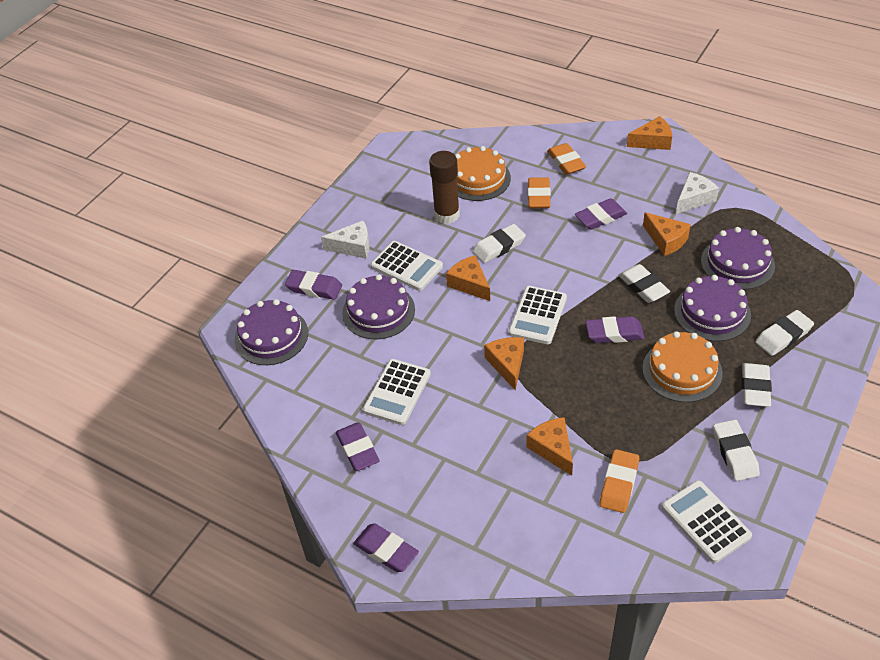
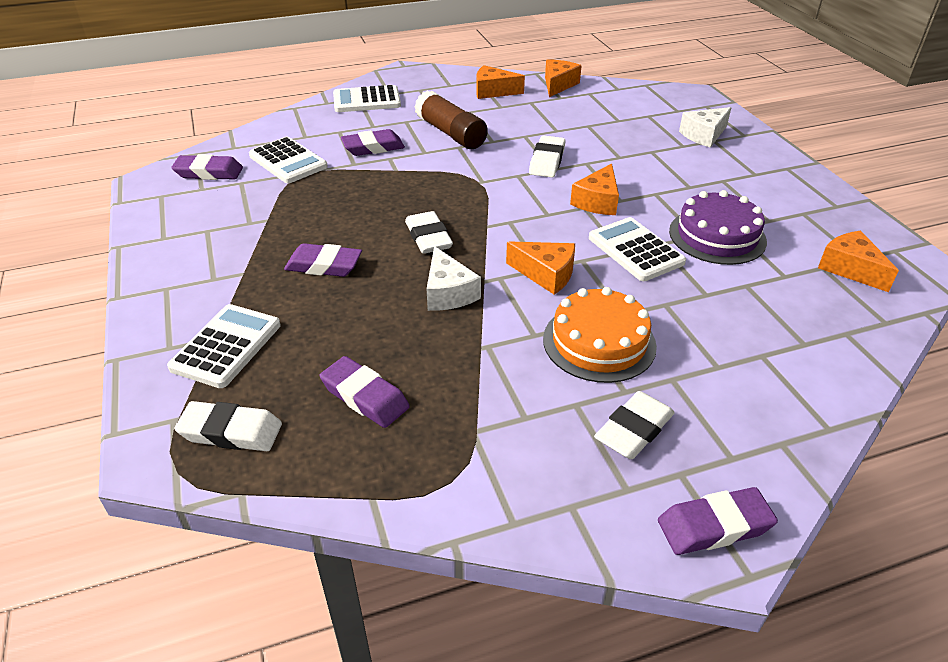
orange cake: [455,146,511,201] [642,331,723,402] = 2 -> [543,287,657,383] = 1
orange eraser: [528,177,551,208] [547,143,586,175] [599,449,639,513] = 3 -> none = 0
purple cake: [235,299,308,365] [342,274,415,339] [674,275,751,341] [701,227,775,290] = 4 -> [669,190,767,265] = 1
white eraser: [473,224,526,263] [618,264,670,303] [713,420,760,481] [742,363,772,407] [756,310,814,356] = 5 -> [174,401,282,451] [405,211,453,254] [529,135,566,178] [594,391,675,459] = 4

